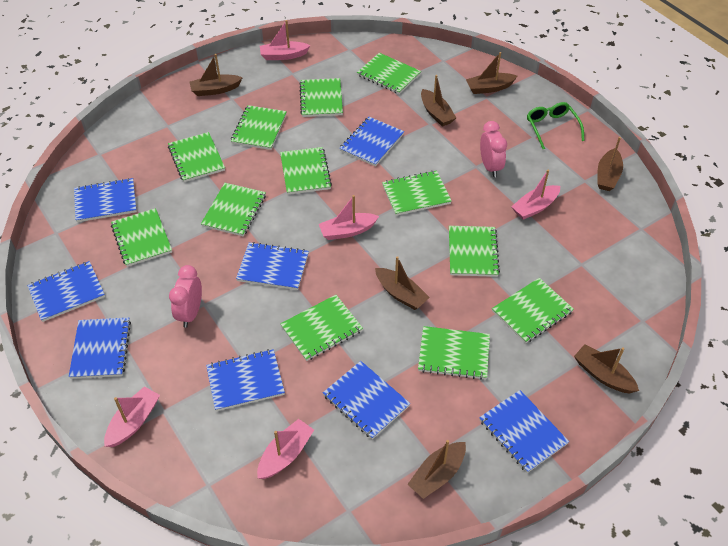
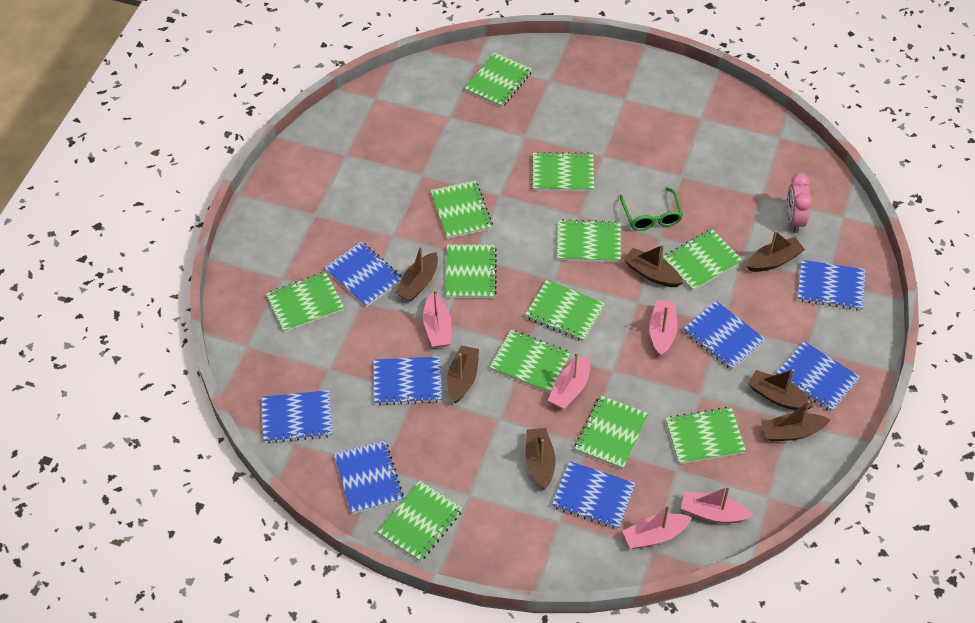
pink clock: [169,265,202,328] [480,121,507,177] = 2 -> [786,173,812,233] = 1

